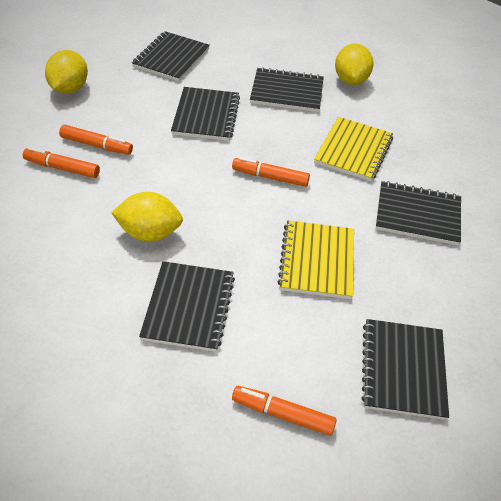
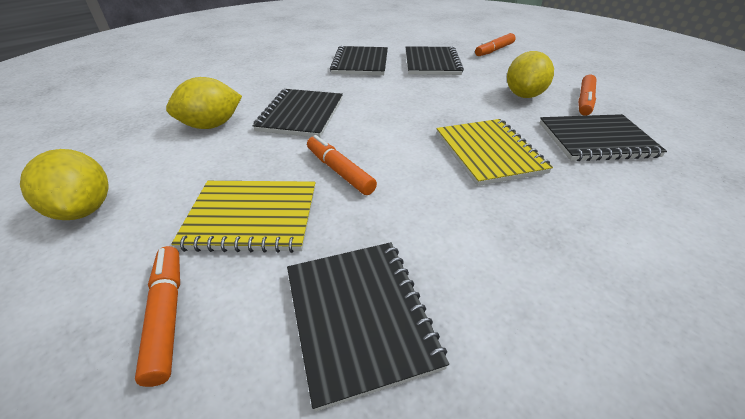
black notebook: [132,31,210,81] [139,261,235,352] [171,87,240,141] [250,67,324,112] [362,319,449,420] [376,181,461,245] = 6 -> [253,89,343,137] [287,242,449,412] [330,46,388,75] [406,46,464,75] [540,114,667,161] = 5

